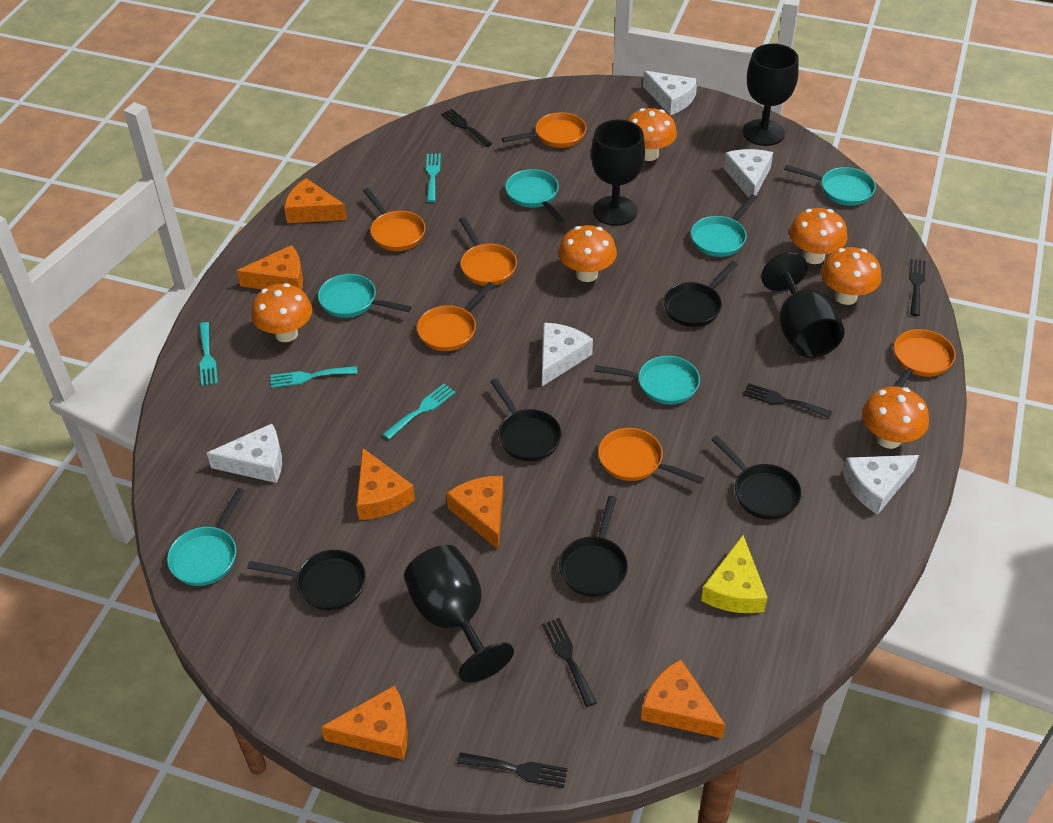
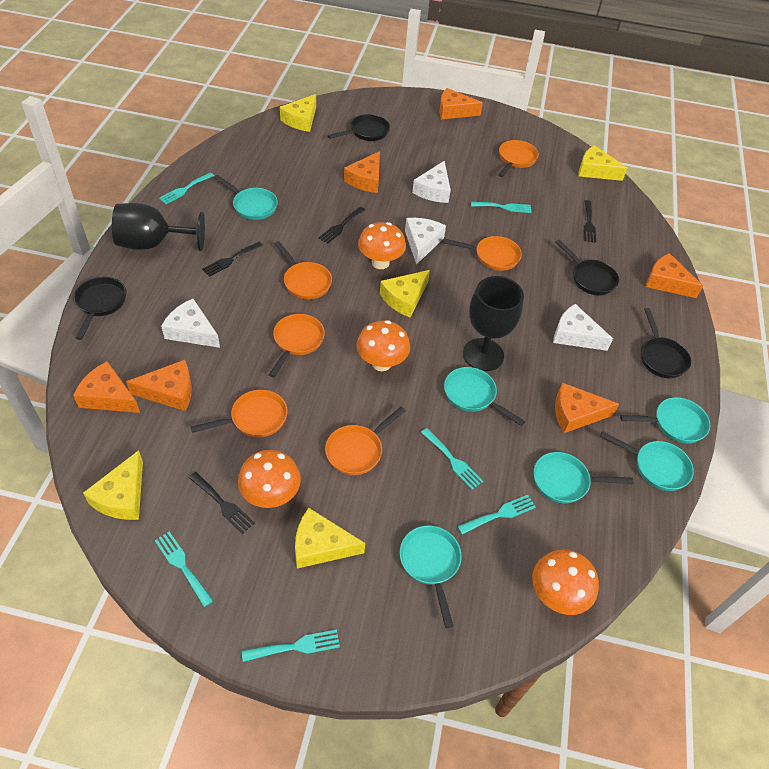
black fork: [441,109,493,147] [457,752,568,788] [542,618,597,707] [743,383,832,419] [909,259,926,316] = 5 -> [189,472,255,534] [202,242,263,277] [318,207,365,244] [584,200,596,243] = 4
black goblet: [404,545,514,683] [591,120,645,226] [743,44,799,146] [761,253,845,358] = 4 -> [112,203,205,251] [463,276,524,371] = 2
black pan: [247,550,366,611] [490,378,562,461] [559,496,628,597] [663,261,738,327] [711,435,802,520] = 5 -> [74,277,126,340] [328,114,390,141] [555,240,619,295] [641,308,691,379] = 4
orange mushroom: [251,283,312,342] [558,225,617,282] [627,108,677,161] [789,208,847,264] [821,247,882,305] [862,386,929,449] = 6 -> [238,450,301,508] [356,320,410,371] [358,222,406,269] [532,549,599,615] = 4
turquoise fork: [199,322,218,386] [270,366,357,388] [383,384,455,440] [426,154,441,202] = 4 -> [154,532,213,607] [159,173,214,204] [242,630,340,662] [421,428,483,490] [457,495,536,535] [471,202,531,213] = 6
white cheese: [207,424,282,483] [542,323,593,386] [643,71,698,115] [724,149,773,198] [843,455,919,515] = 5 -> [161,299,220,348] [405,218,446,265] [412,161,451,203] [553,304,613,351] = 4
yellow cheese: [701,535,768,613] = 1 -> [83,450,143,520] [280,94,316,132] [295,508,365,569] [380,270,430,318] [579,145,627,181] = 5

